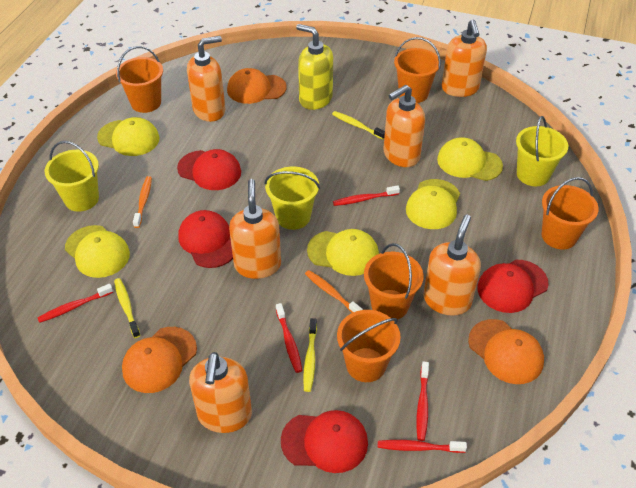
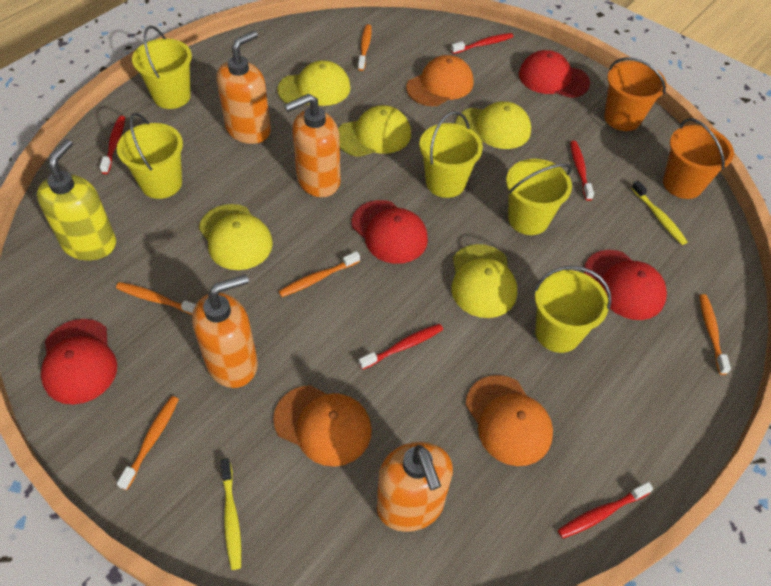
orange bucket: [116,46,163,113] [337,310,401,382] [364,243,424,320] [394,37,441,103] [541,177,599,250] = 5 -> [604,57,667,131] [663,118,734,199] = 2
orange soap dispenser: [187,36,225,122] [189,352,252,433] [229,179,281,279] [384,85,425,167] [423,215,481,316] [442,20,487,97] = 6 -> [192,274,258,388] [216,30,271,144] [284,94,340,197] [377,442,453,532] = 4
orange toothbrush: [133,176,152,228] [305,270,363,313] = 2 -> [116,282,196,315] [117,396,179,490] [278,251,360,297] [358,24,372,71] [699,294,731,375] = 5
yellow bucket: [45,141,99,212] [265,167,320,230] [516,116,568,186] = 3 -> [117,113,183,199] [132,26,192,109] [419,111,483,198] [506,159,572,235] [534,266,612,353] = 5
yellow toothbrush: [114,278,140,338] [303,318,317,392] [332,111,385,140] = 3 -> [220,458,241,570] [631,181,688,245] = 2

